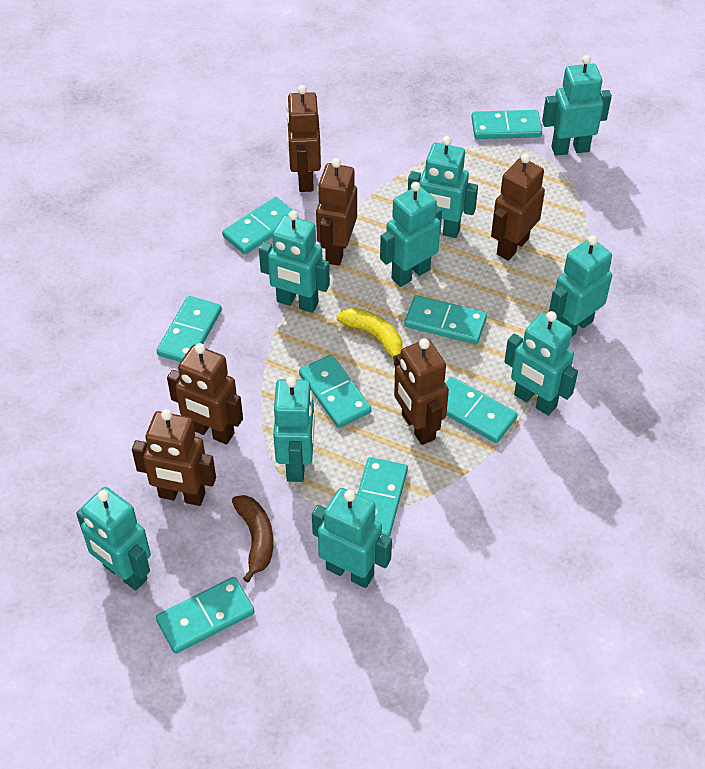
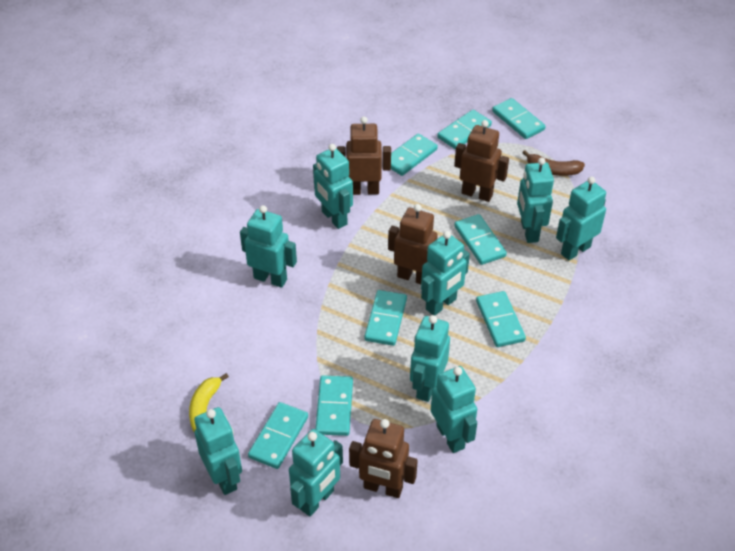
brown robot: [132,409,216,506] [167,343,243,445] [286,85,321,192] [316,158,357,266] [394,338,449,445] [491,154,545,261] = 6 -> [337,117,391,195] [349,419,418,498] [388,204,438,284] [454,120,509,202] = 4

